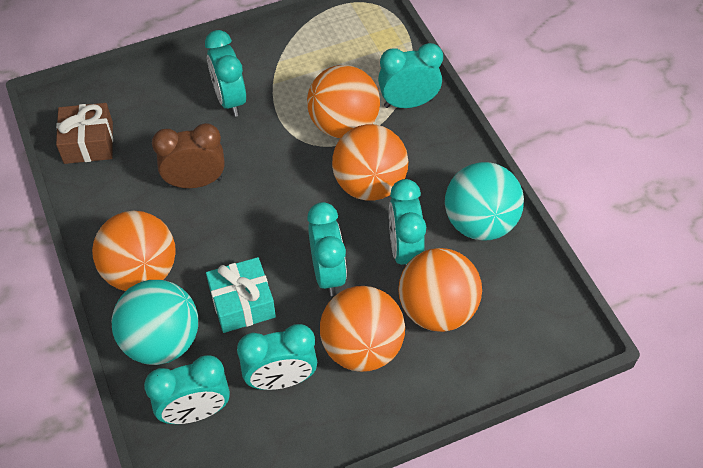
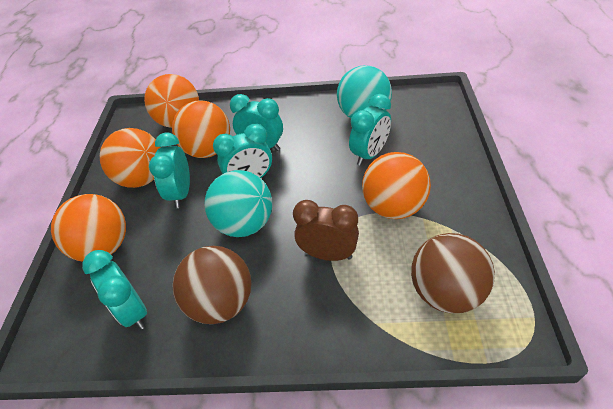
brown ball: none = 0 -> [173,246,251,324] [411,233,495,313] = 2
brown gift: [56,103,113,164] = 1 -> none = 0
turquoise clock: [144,355,230,424] [205,30,246,117] [237,324,317,390] [307,202,347,296] [378,43,443,108] [389,179,426,267] = 6 -> [82,250,147,330] [149,132,190,208] [213,124,272,178] [230,94,283,151] [349,94,391,166] = 5
turquoise gift: [206,257,276,333] = 1 -> none = 0

